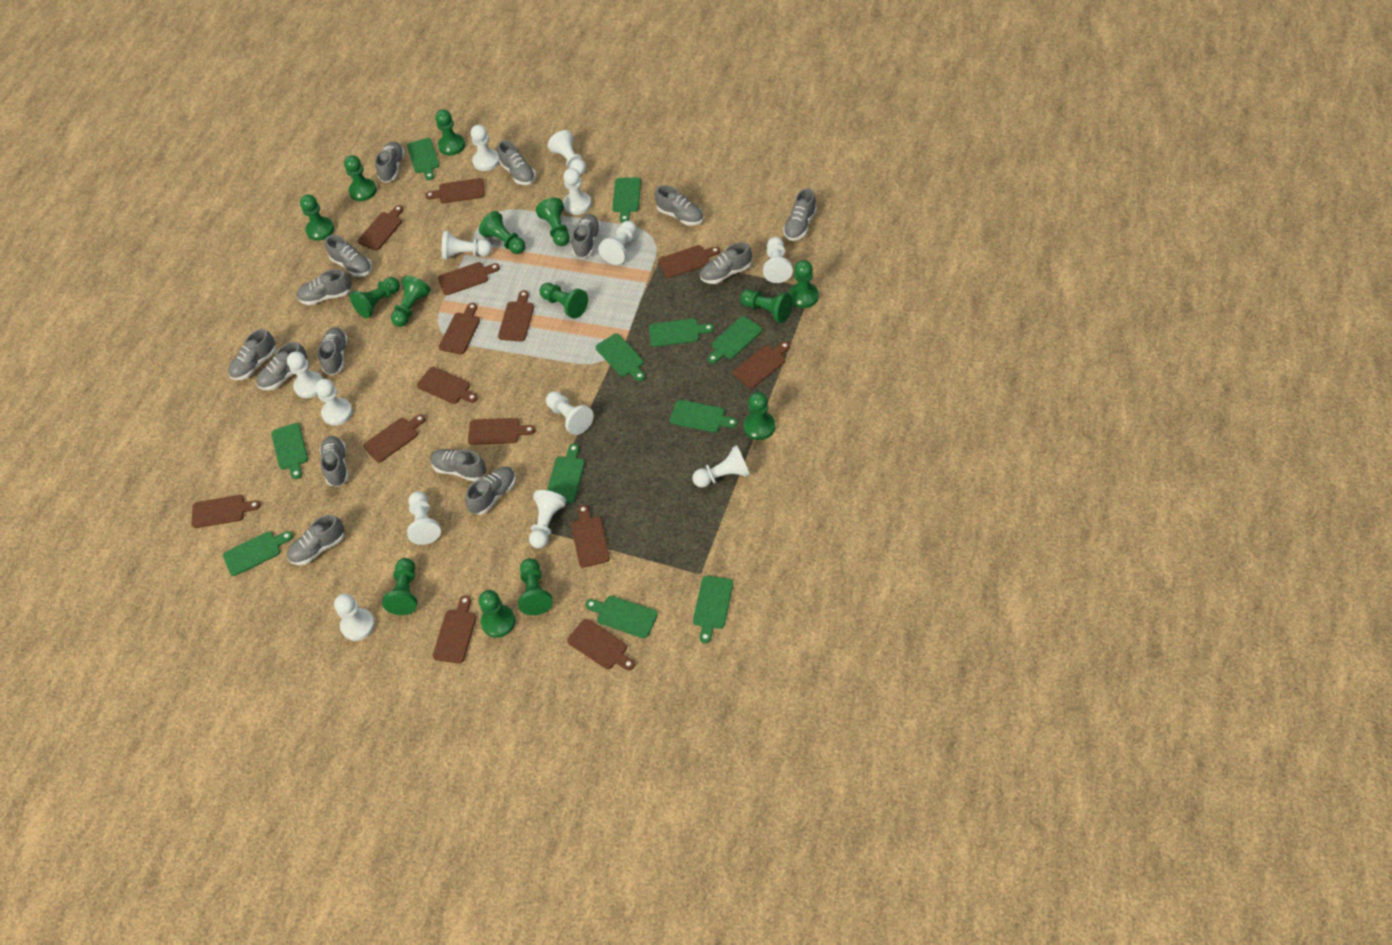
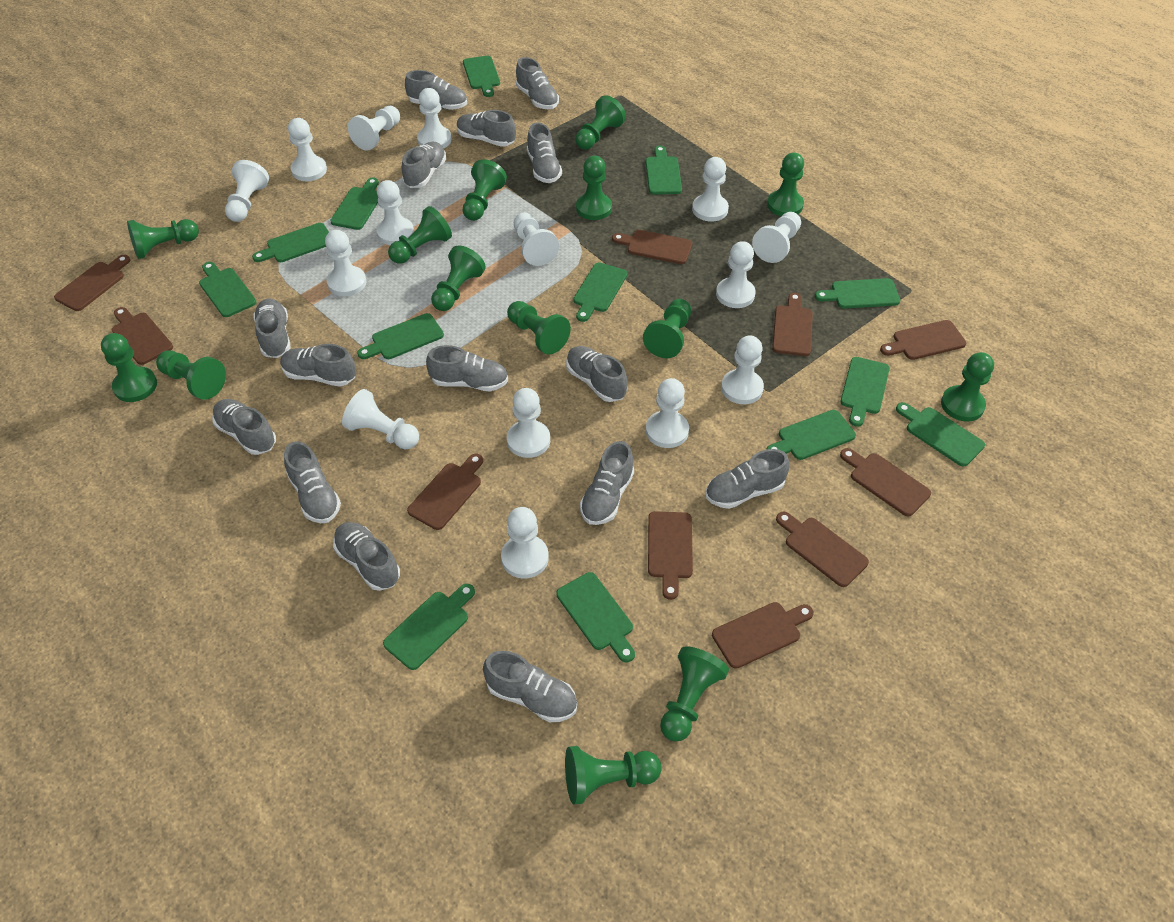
brown cutting board: [191,495,261,528] [358,205,403,250] [363,414,426,462] [417,367,478,404] [425,178,484,203] [433,595,476,663] [438,262,500,295] [439,303,480,354] [468,418,535,445] [498,290,534,341] [567,619,635,671] [571,505,610,568] [658,245,720,278] [733,341,790,388] = 14 -> [54,255,130,311] [112,307,173,365] [407,454,483,530] [612,230,692,264] [648,511,693,600] [712,602,814,669] [772,293,813,356] [776,512,869,587] [840,448,931,516] [880,320,966,360] = 10
green cutting board: [223,531,293,576] [271,423,308,479] [407,138,439,180] [547,444,585,503] [585,596,658,638] [596,333,645,381] [612,177,641,223] [649,318,714,347] [670,400,738,432] [693,576,733,643] [708,316,762,364] = 11 -> [199,262,257,317] [252,223,329,262] [330,178,379,230] [357,313,444,359] [383,583,475,670] [463,56,500,97] [557,572,635,662] [573,262,627,322] [646,146,682,195] [766,410,856,460] [815,278,900,309] [840,357,890,427] [896,402,985,467] = 13
white pawn: [287,352,323,398] [315,379,353,426] [334,594,375,641] [407,491,441,545] [442,231,492,260] [470,125,499,171] [529,490,566,548] [546,391,593,435] [548,130,586,175] [563,168,591,215] [598,221,637,265] [692,445,750,488] [763,237,793,283] = 13 -> [225,160,269,222] [288,118,327,181] [325,230,366,296] [342,389,419,449] [348,106,400,151] [376,180,414,245] [417,88,452,149] [501,507,549,579] [507,388,550,458] [514,212,559,266] [646,378,689,448] [692,157,729,222] [716,241,756,308] [721,335,764,404] [752,212,801,263] = 15

